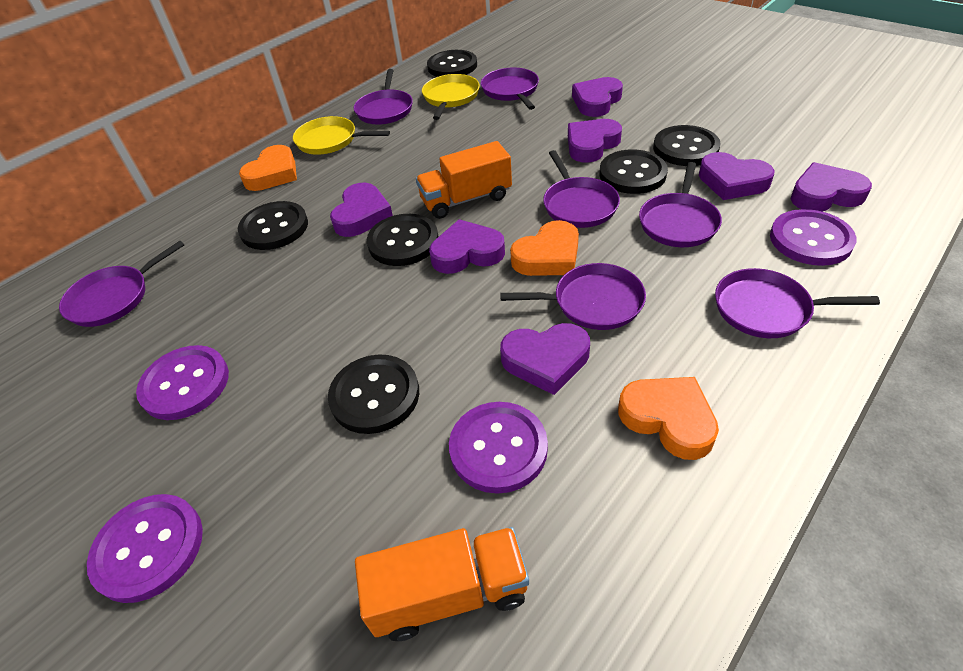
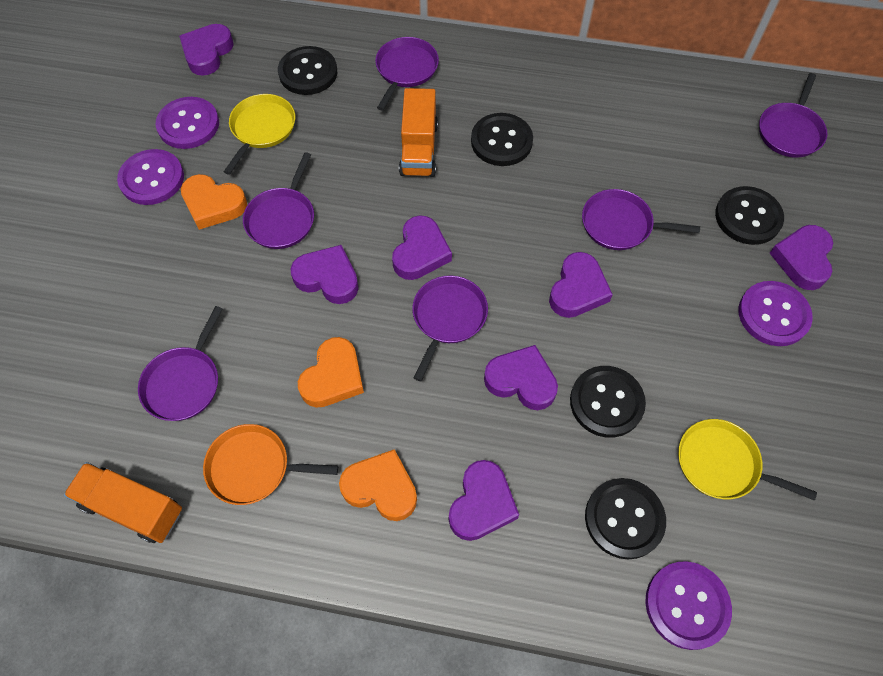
black button: [238,201,308,250] [328,355,419,434] [367,214,439,266] [427,50,477,77] [599,149,668,194] [653,125,721,166] = 6 -> [278,46,337,95] [471,113,533,166] [570,366,646,438] [585,478,666,559] [715,186,784,245] = 5
orange pan: none = 0 -> [203,424,338,505] = 1
purple pan: [59,241,184,327] [354,69,413,124] [481,68,539,110] [500,263,646,330] [543,150,620,228] [639,162,722,247] [715,268,880,338] = 7 -> [138,306,222,421] [243,152,314,249] [375,37,439,111] [412,276,488,381] [582,189,700,250] [759,73,827,157] = 6

